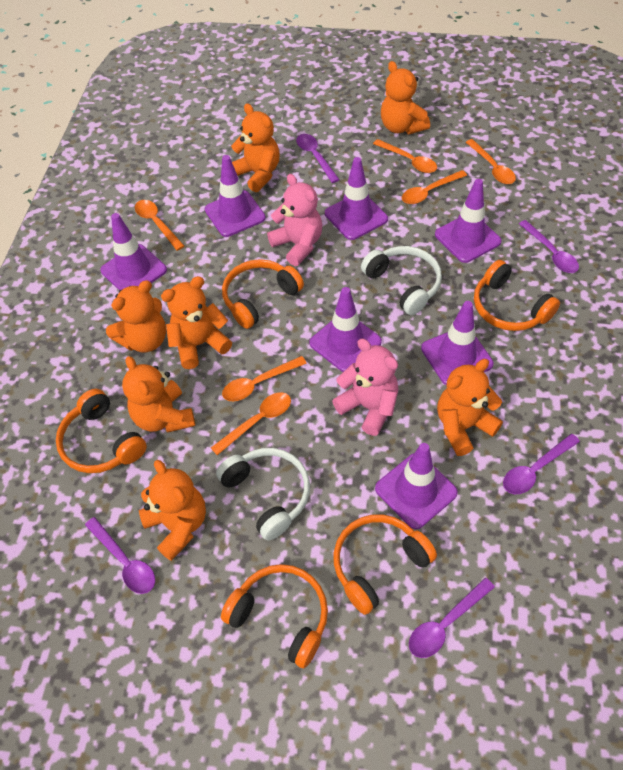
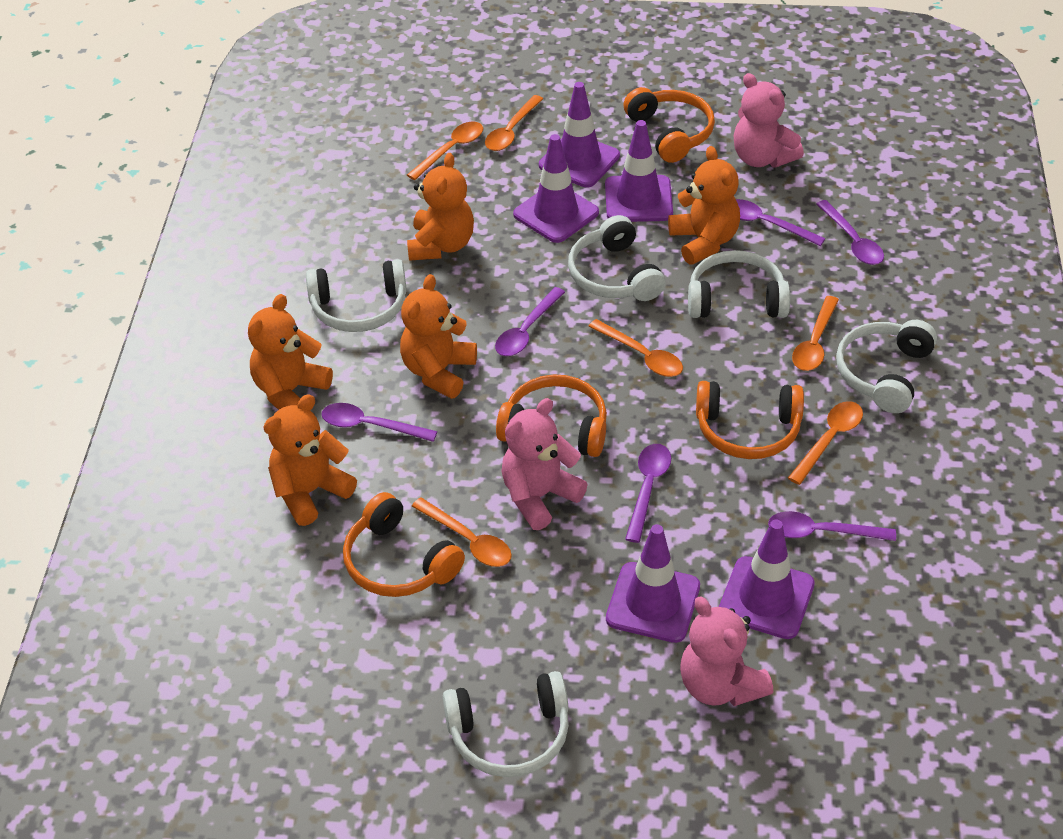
orange headphones: [56,389,147,473] [221,564,328,668] [222,259,304,329] [333,514,437,615] [474,260,560,331] = 5 -> [343,492,465,597] [496,374,607,457] [623,87,715,163] [696,381,804,459] = 4
orange teddy bear: [106,280,166,352] [122,356,195,433] [139,460,206,561] [161,276,232,369] [231,103,280,192] [381,61,430,134] [437,359,503,456] = 7 -> [248,294,333,410] [263,394,357,526] [400,274,477,399] [407,153,474,261] [668,146,740,265] = 5
pink teddy bear: [267,174,322,266] [332,339,398,436] = 2 -> [501,398,588,530] [680,596,773,706] [733,73,804,168] = 3
purple spoon: [85,517,155,594] [296,134,340,183] [409,578,495,658] [503,434,580,494] [519,220,579,273] = 5 -> [321,403,438,442] [495,287,565,356] [625,444,671,543] [736,199,825,246] [768,511,896,541] [816,200,884,265] = 6
purple traffic cone: [100,213,167,291] [205,155,266,237] [309,287,382,372] [325,157,388,240] [375,443,458,529] [421,301,494,385] [435,179,502,263] = 7 -> [513,134,599,243] [539,82,620,187] [605,120,673,222] [606,524,700,643] [719,520,815,639] = 5
white headphones: [216,448,310,540] [361,246,442,315] = 2 -> [306,259,407,332] [443,671,569,777] [568,215,666,301] [688,250,790,318] [836,320,937,413] = 5

